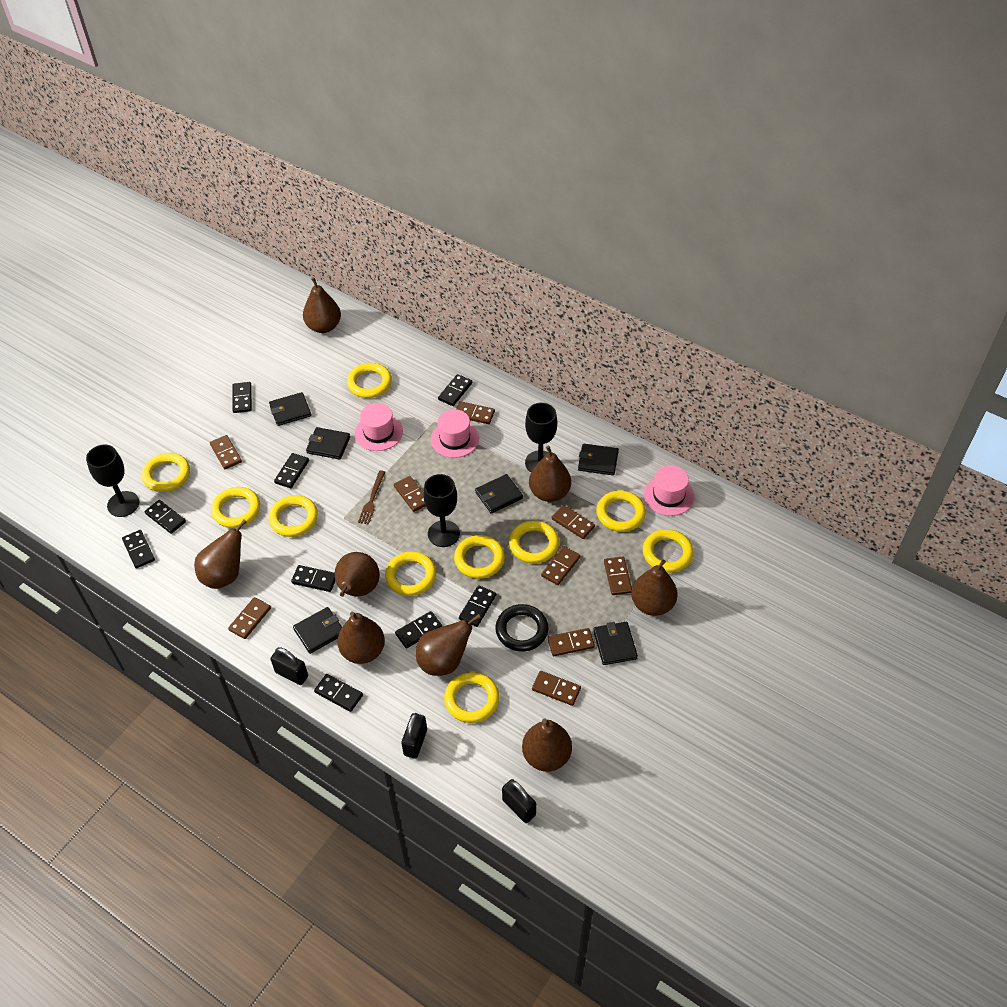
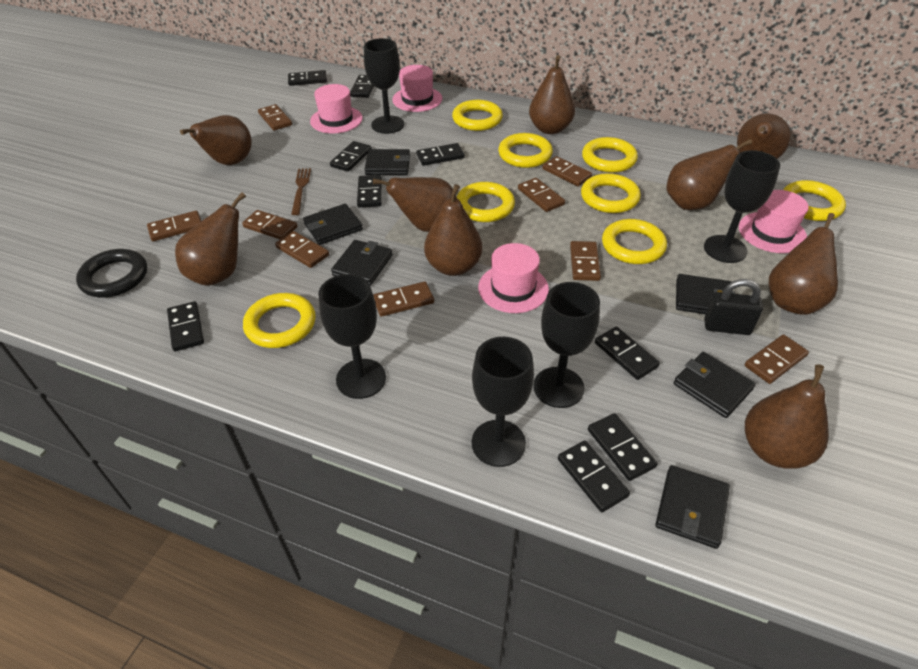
black goblet: [86,445,139,517] [424,474,460,547] [525,403,557,472] = 3 -> [318,274,386,399] [364,38,404,134] [472,337,534,467] [533,282,600,408] [704,150,780,263] = 5
black padlock: [270,647,308,685] [401,713,427,759] [502,779,536,823] = 3 -> [704,279,763,335] = 1
brown pear: [194,520,247,589] [303,277,341,333] [335,552,380,597] [337,612,385,664] [416,614,481,676] [522,719,572,772] [529,446,571,502] [631,559,678,616] = 8 -> [175,192,246,286] [180,115,252,165] [373,177,457,232] [424,184,482,276] [529,55,575,134] [666,139,752,210] [737,113,791,159] [745,364,829,469] [769,213,838,315] = 9
pink hat: [355,403,403,451] [431,409,479,458] [644,465,694,516] = 3 -> [310,84,363,133] [392,65,442,112] [478,243,549,313] [739,190,809,253] = 4
yellow ring: [142,453,190,492] [211,487,260,528] [268,495,318,537] [347,363,392,398] [385,551,436,596] [444,672,499,723] [454,535,505,579] [509,521,559,563] [596,490,646,532] [643,529,693,573] = 10 -> [243,293,316,348] [452,100,503,131] [457,182,515,222] [498,133,553,168] [581,173,641,213] [582,137,638,173] [602,219,667,264] [783,180,846,221] = 8

